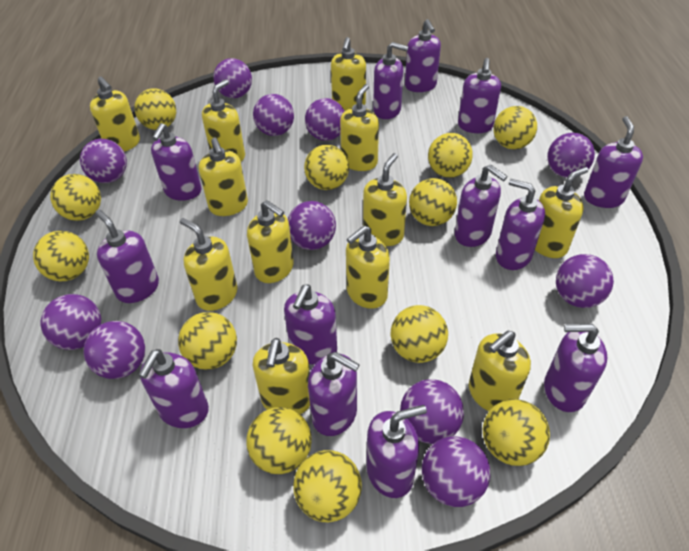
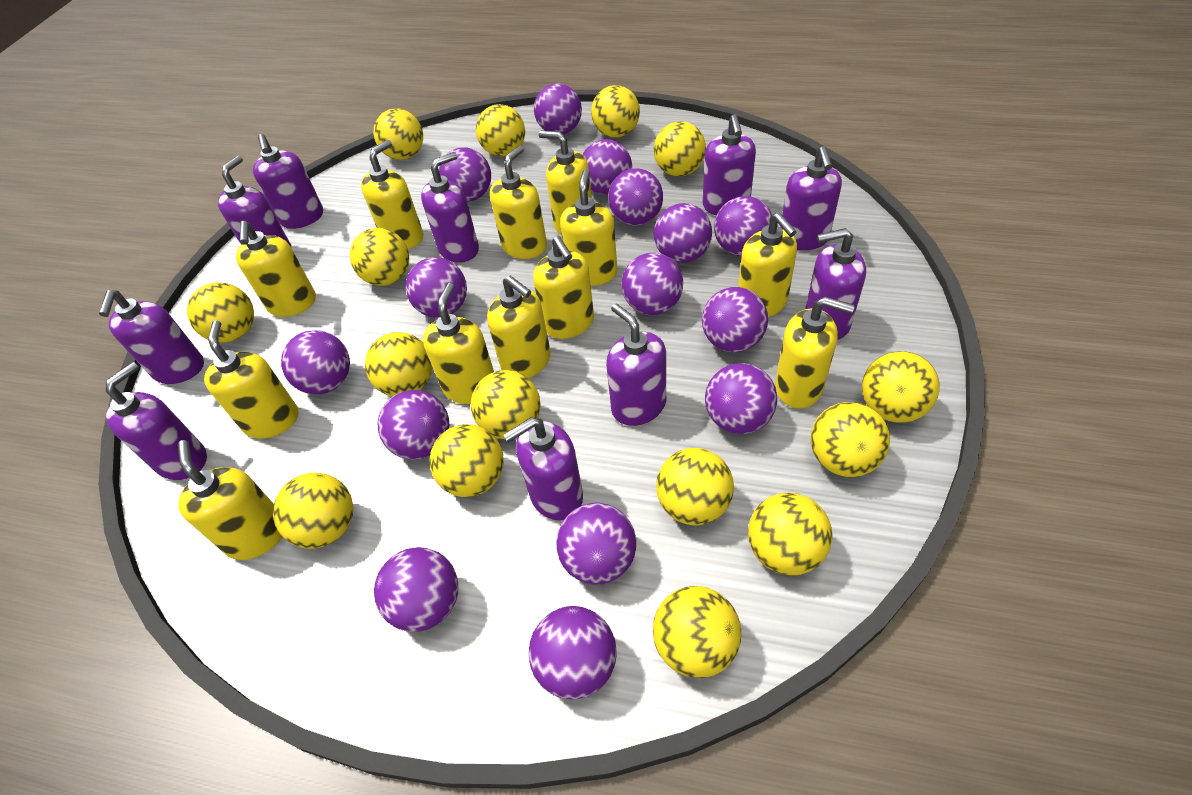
purple ball: [41,294,101,350] [80,139,127,183] [84,321,145,379] [213,58,252,98] [253,94,294,136] [288,201,336,250] [305,98,345,141] [400,379,464,444] [422,436,490,507] [547,133,595,178] [556,254,614,308] = 11 -> [281,330,350,394] [374,547,458,632] [377,390,449,460] [406,257,467,318] [439,147,491,202] [528,606,617,699] [534,83,582,134] [556,503,636,585] [583,139,632,195] [608,168,663,226] [621,253,683,315] [654,203,712,263] [702,287,768,352] [705,363,777,434] [714,196,772,256] = 15
purple soap dispenser: [95,210,159,303] [139,349,209,428] [151,123,202,201] [284,284,337,365] [308,352,360,436] [367,405,427,498] [373,42,409,119] [405,19,441,92] [455,165,508,247] [458,58,501,133] [496,179,545,270] [544,324,607,412] [584,116,643,208] = 13 -> [99,290,204,384] [106,362,207,480] [218,156,291,246] [253,134,323,229] [421,152,479,263] [503,417,583,520] [606,303,666,426] [703,115,756,215] [780,146,842,250] [805,228,866,340] = 10
yellow ball: [33,231,89,281] [50,174,101,221] [134,88,176,130] [178,312,237,370] [246,407,312,474] [293,450,362,522] [304,145,349,190] [391,305,448,363] [409,178,457,226] [428,133,473,178] [483,399,550,466] [493,106,537,149] = 12 -> [187,282,254,343] [273,473,353,549] [350,228,409,286] [365,332,432,397] [373,108,423,160] [429,424,504,497] [471,370,540,439] [476,104,525,157] [591,85,640,138] [653,586,741,678] [654,121,706,176] [656,448,734,526] [748,493,832,576] [810,402,890,477] [862,351,940,423] = 15

